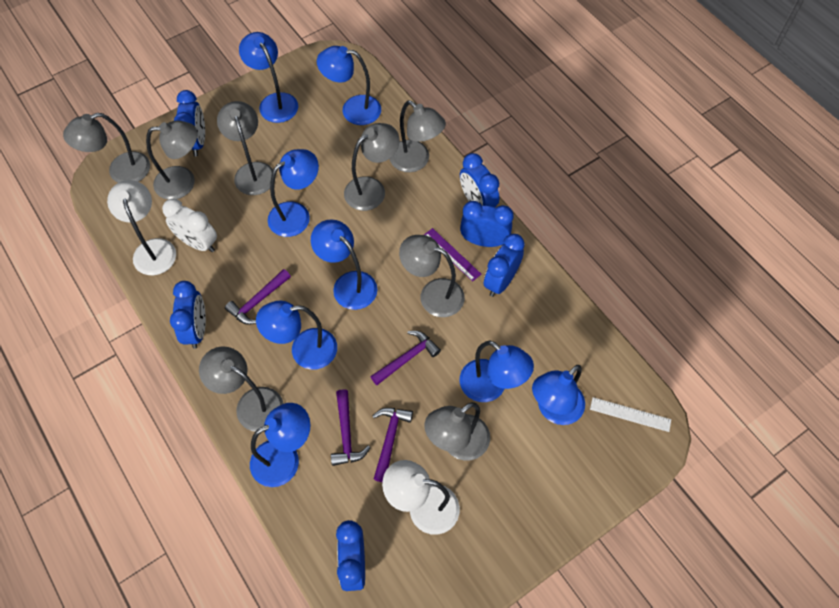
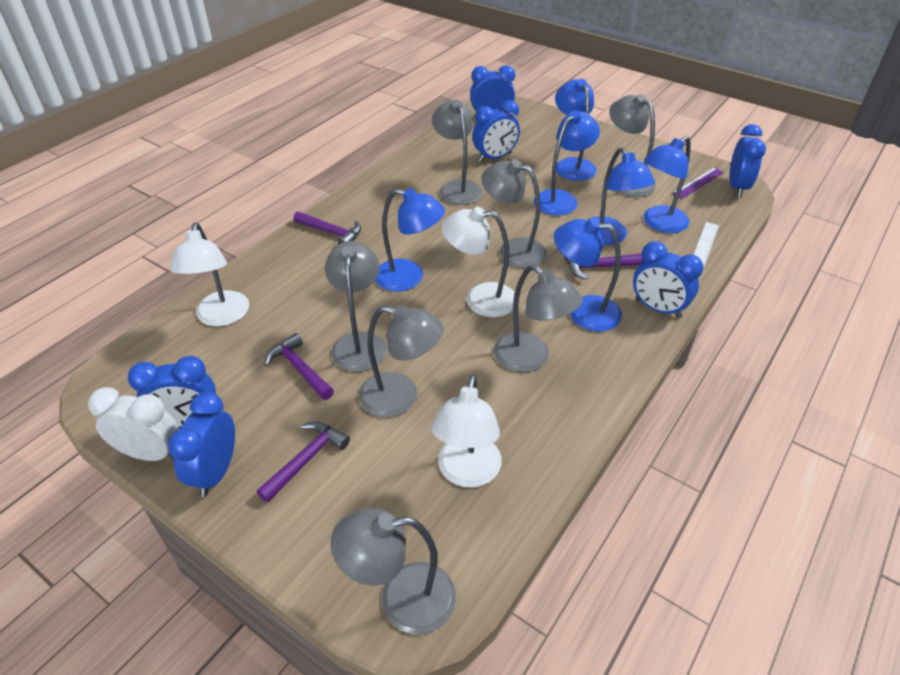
blue lamp: [239,32,298,123] [250,403,310,487] [256,301,337,370] [268,149,319,237] [311,219,377,310] [317,46,381,125] [460,341,534,402] [532,365,585,425] = 8 -> [375,188,445,291] [534,110,600,216] [554,218,622,332] [555,79,596,181] [587,147,655,245] [644,136,691,233] = 6
grey lamp: [63,113,150,183] [146,120,198,199] [199,347,284,431] [217,101,273,195] [344,123,399,211] [390,101,446,172] [399,235,465,317] [424,402,490,461] = 8 -> [325,241,387,372] [330,508,456,634] [359,305,444,417] [432,100,482,205] [481,159,547,268] [494,265,583,372] [609,94,656,197] = 7
white lamp: [107,180,176,275] [382,460,460,535] = 2 -> [170,223,249,326] [431,375,502,488] [441,207,515,317] = 3

